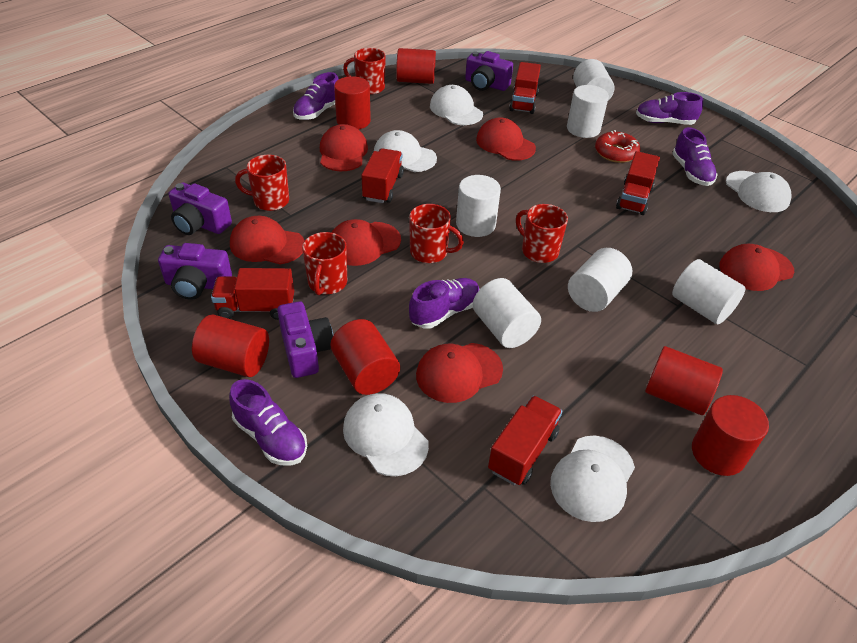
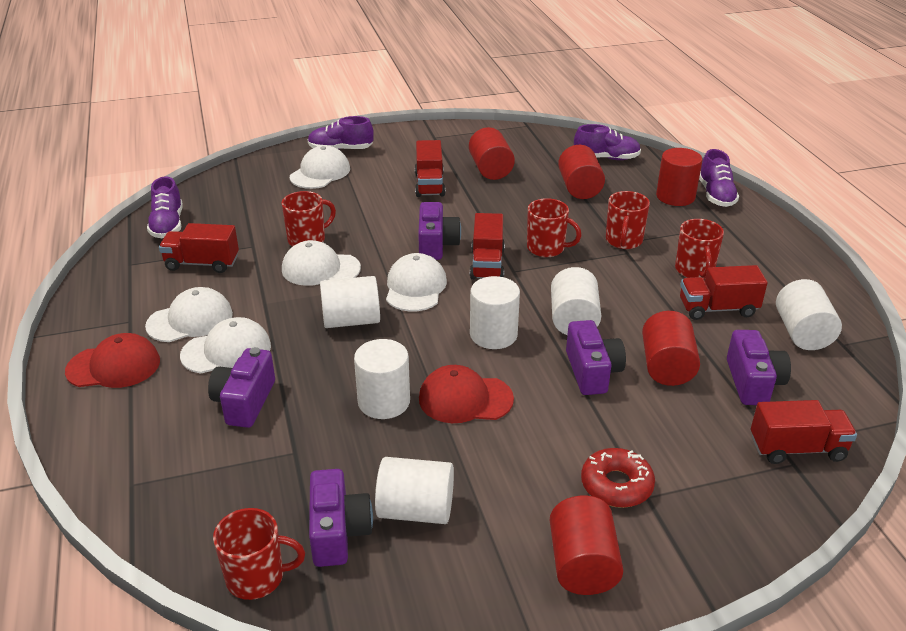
purple camera: [158,243,232,300] [168,182,232,235] [277,301,333,378] [465,51,513,91] = 4 -> [208,347,275,428] [309,469,373,567] [418,202,461,260] [566,320,626,395] [727,330,791,405] = 5
purple shoe: [229,379,307,465] [293,72,339,120] [409,278,480,329] [636,92,703,125] [672,127,718,186] = 5 -> [147,176,183,238] [308,116,374,149] [574,124,641,160] [699,149,739,207] = 4
red cap: [230,216,305,264] [320,124,368,171] [331,219,401,266] [416,343,503,403] [476,117,536,161] [719,244,794,291] = 6 -> [65,333,160,388] [419,365,514,423] = 2
red cylinder: [192,314,269,377] [330,319,400,395] [334,76,371,129] [396,48,436,84] [645,346,723,415] [692,395,769,476] = 6 -> [469,127,515,180] [550,495,624,595] [558,145,605,199] [642,311,700,386] [656,148,702,206] = 5

